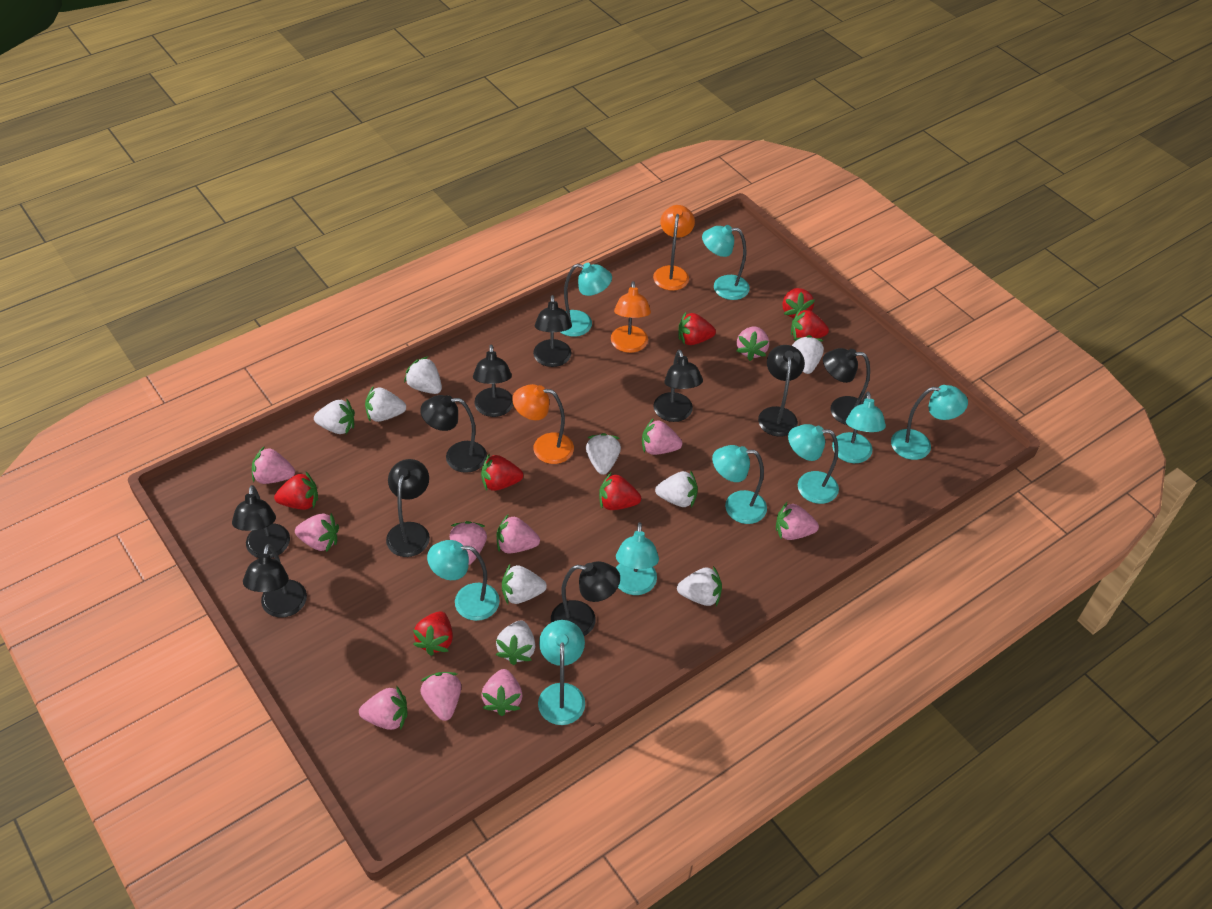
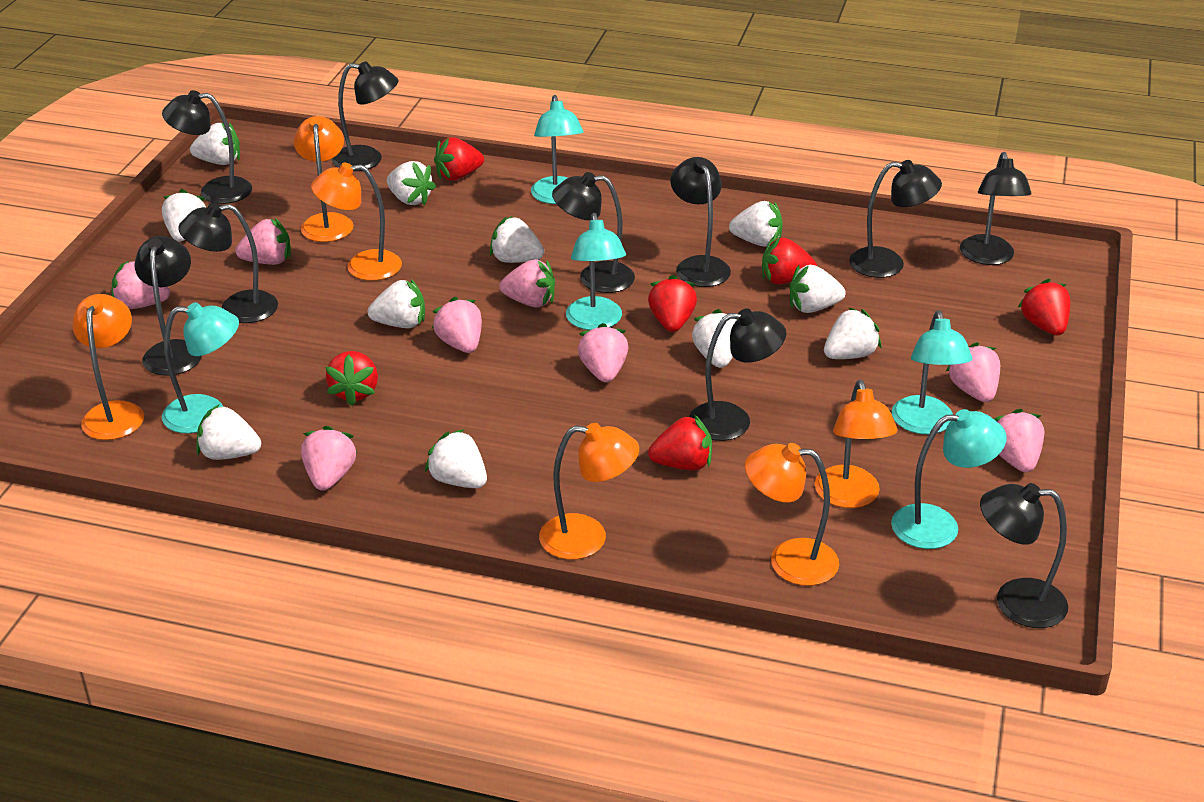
orange lamp: [512,384,574,464] [611,281,651,353] [653,205,695,291] = 3 -> [72,294,144,440] [294,116,354,242] [311,162,402,281] [539,423,639,560] [745,443,839,586] [815,380,898,508] = 6
pink strawberry: [252,446,295,484] [295,513,339,552] [359,685,407,730] [420,672,461,721] [450,521,487,565] [481,669,523,716] [497,515,540,553] [642,418,682,455] [736,327,769,361] [776,502,819,540] = 10 -> [112,260,170,309] [236,218,291,265] [301,426,357,491] [432,297,482,353] [499,259,555,307] [578,323,628,383] [945,342,1000,402] [994,409,1044,473] = 8
red strawberry: [274,472,318,510] [413,611,453,656] [481,454,523,491] [599,473,641,510] [678,312,716,345] [782,288,815,318] [791,308,829,338] = 7 -> [325,351,378,406] [434,137,484,180] [648,275,697,332] [648,415,712,471] [762,237,817,284] [1018,279,1070,335] = 6
turquoise lamp: [427,540,500,621] [538,620,585,725] [560,263,612,337] [616,522,659,595] [702,225,750,300] [712,445,767,524] [788,424,839,504] [832,392,886,463] [891,385,968,460] = 9 -> [162,302,239,433] [531,95,584,204] [566,213,626,330] [891,409,1007,549] [892,310,972,434] = 5
white strawberry: [314,399,355,434] [365,387,406,422] [404,356,442,394] [496,620,535,665] [502,565,547,604] [586,433,621,475] [655,470,698,507] [677,566,722,606] [792,335,824,374] = 9 -> [162,189,206,241] [190,122,240,165] [196,404,261,460] [368,279,425,328] [387,161,436,205] [425,429,487,488] [490,216,544,263] [692,309,737,368] [729,201,783,247] [789,265,846,313] [824,308,881,359] = 11

